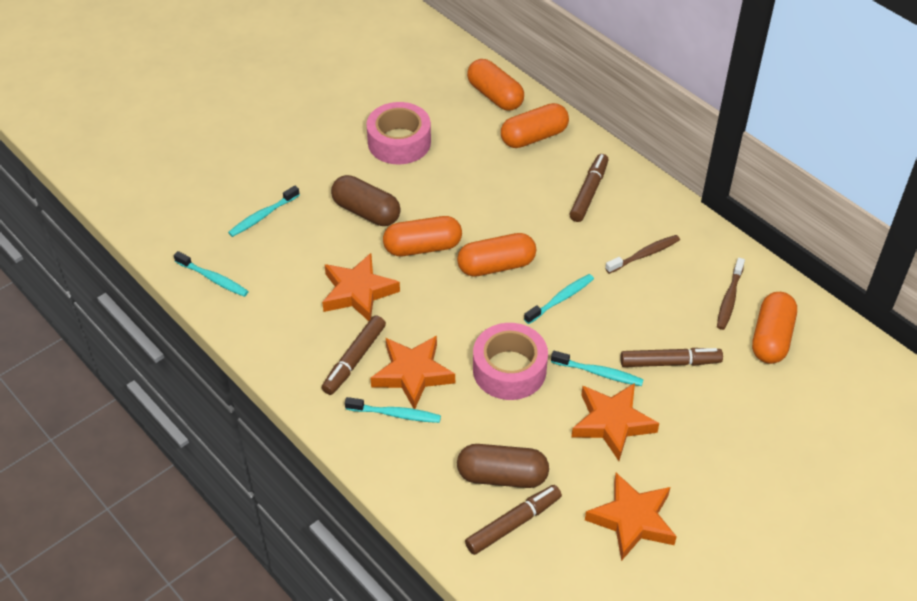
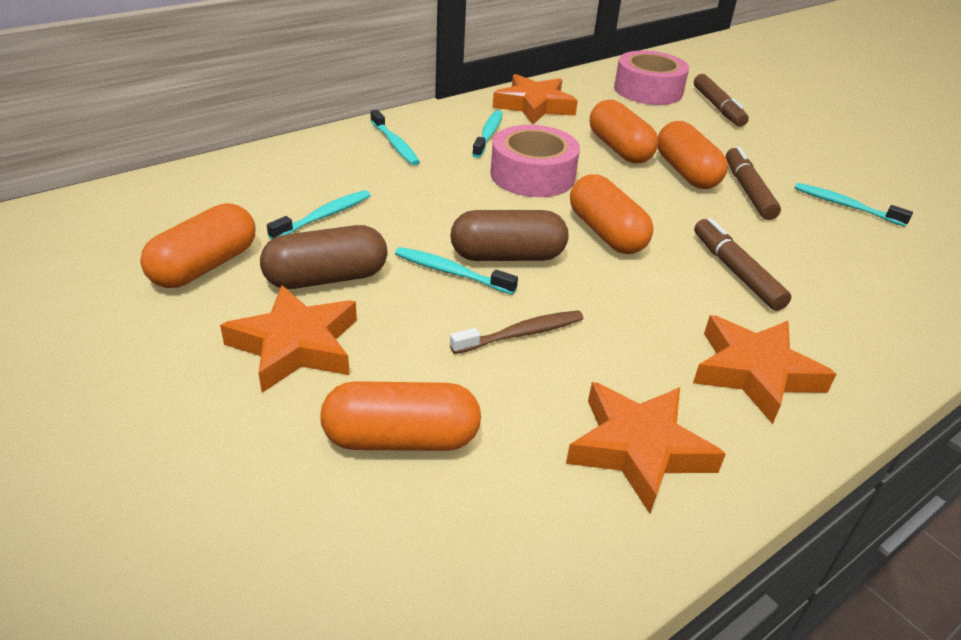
brown marker: [322,315,386,395] [465,485,562,555] [569,154,608,222] [620,348,723,367] = 4 -> [694,74,749,127] [694,218,791,311] [726,146,781,220] = 3
brown toothbrush: [605,235,680,274] [717,258,745,330] = 2 -> [450,310,584,354] = 1

